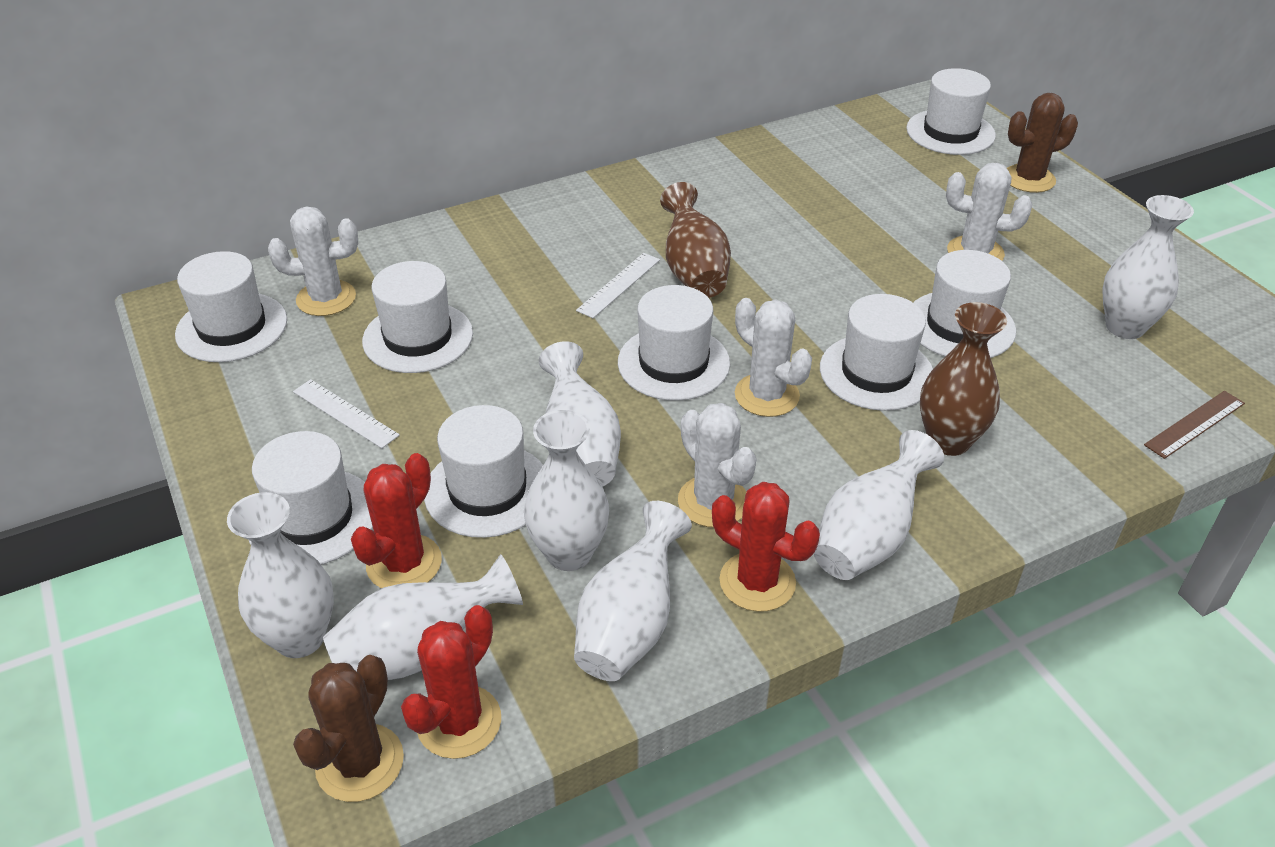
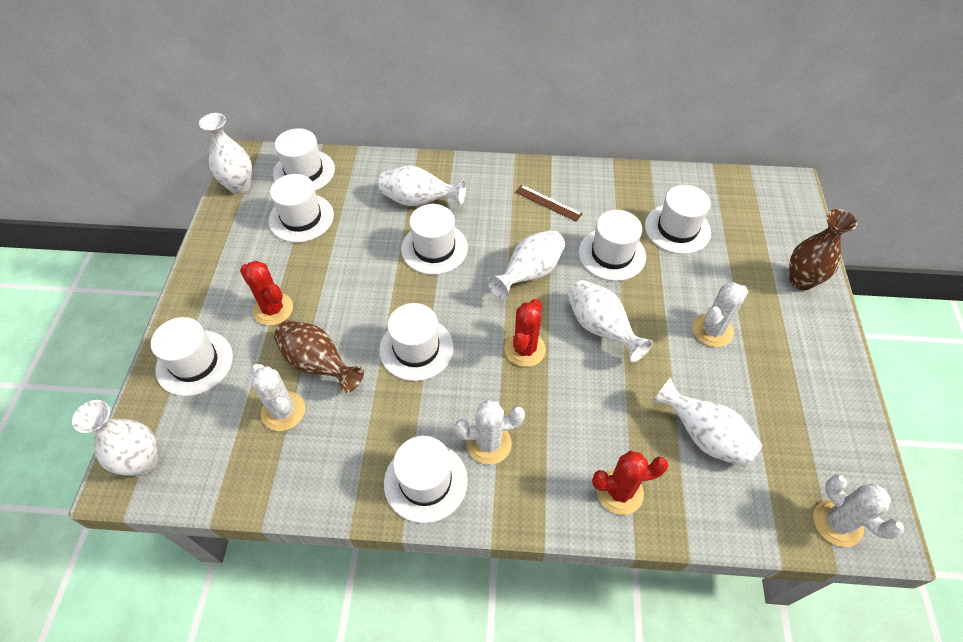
brown cactus: [293,655,404,802] [1007,93,1078,193] = 2 -> none = 0
white ruler: [293,379,400,448] [576,253,660,318] = 2 -> none = 0
white vase: [227,492,334,658] [323,554,523,680] [524,410,609,571] [539,341,621,487] [574,501,692,681] [814,430,944,580] [1103,195,1194,339] = 7 -> [72,400,158,476] [199,113,252,194] [379,166,466,206] [487,230,565,299] [567,280,653,362] [652,377,762,467] = 6

